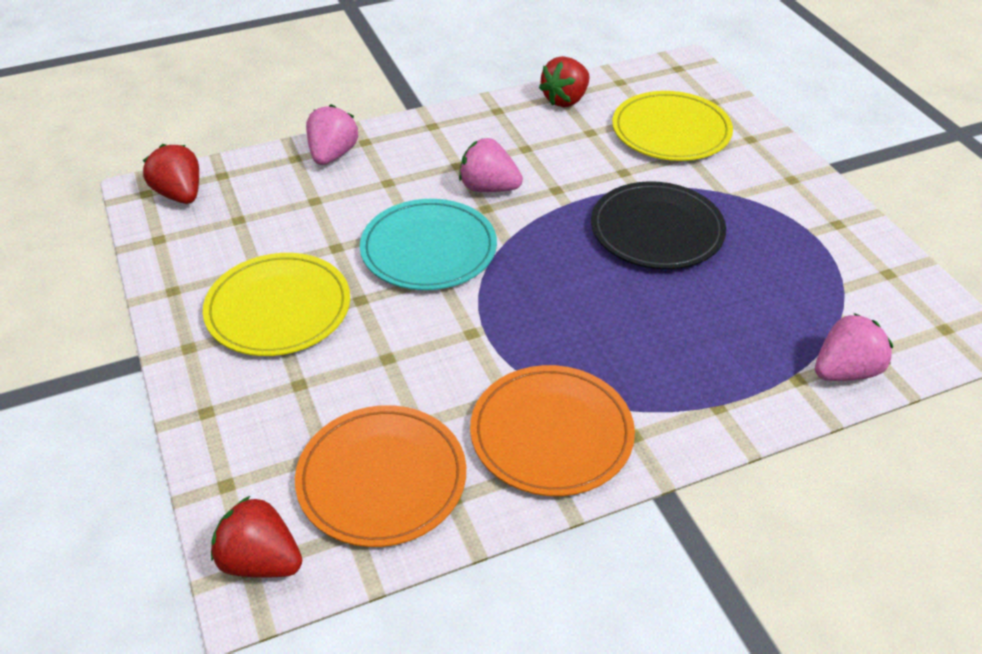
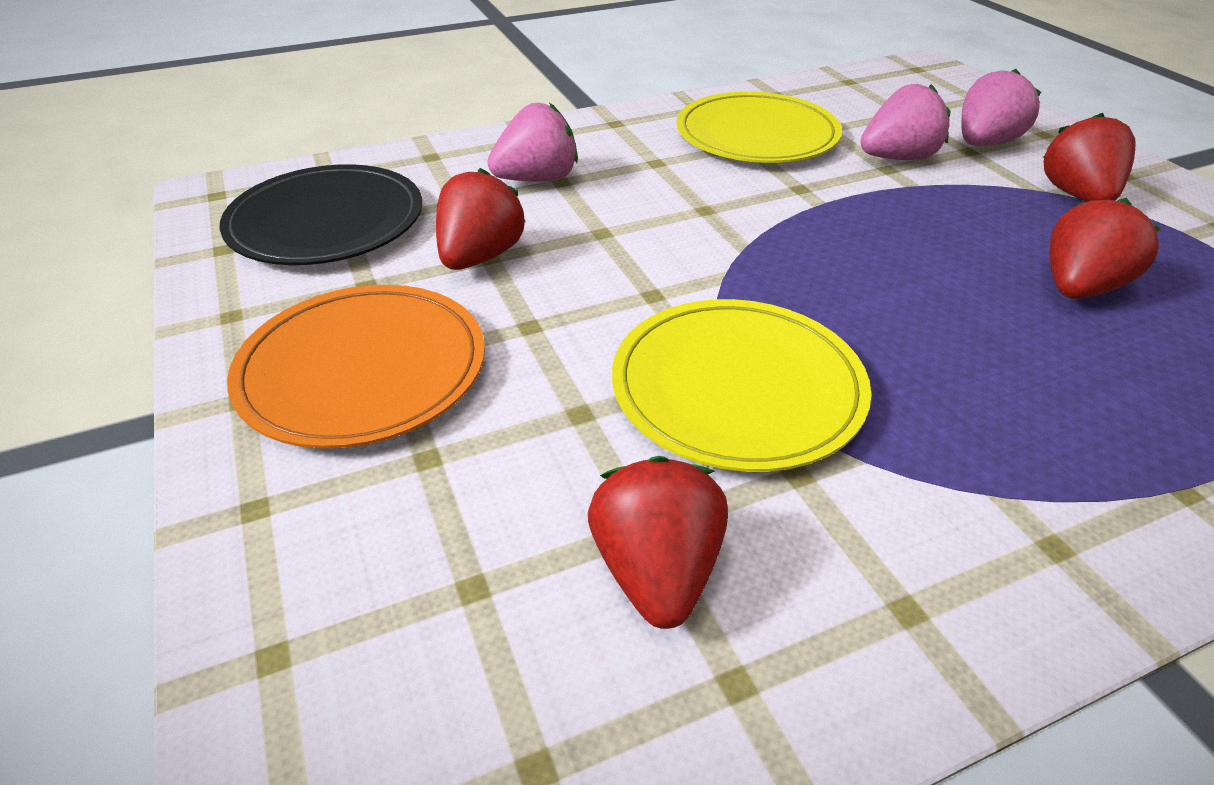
orange plate: [295,405,466,547] [470,365,635,496] = 2 -> [227,285,485,448] = 1
red strawberry: [143,144,199,204] [211,496,302,577] [539,56,589,107] = 3 -> [436,168,526,270] [588,456,728,629] [1043,113,1136,202] [1049,198,1161,299] = 4
turquoise plate: [360,199,497,290] = 1 -> none = 0

